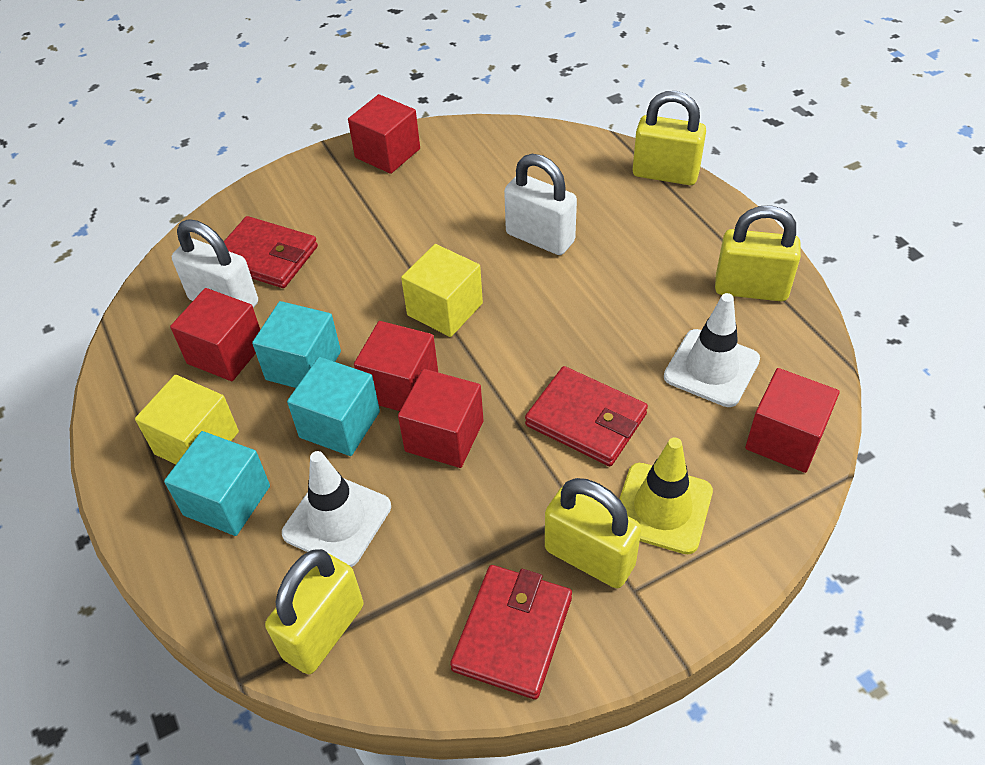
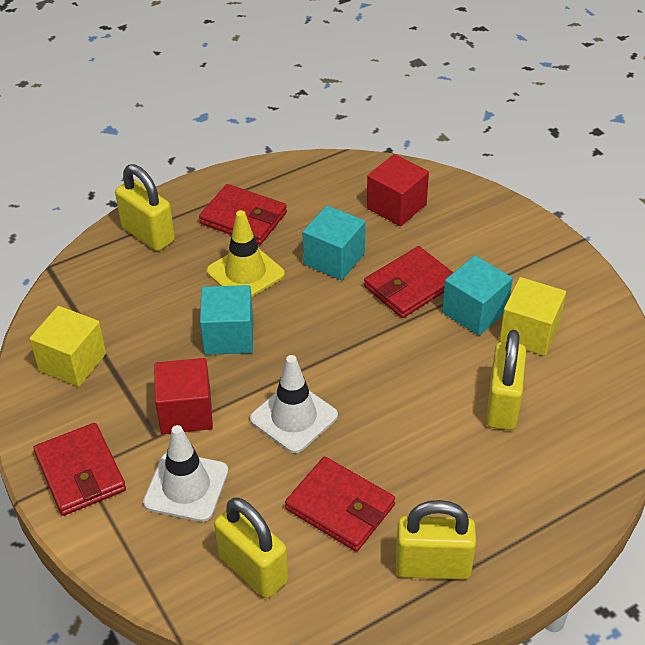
red cube: [170,288,260,381] [348,94,420,174] [354,321,438,411] [398,369,484,468] [745,368,840,473] = 5 -> [154,358,213,434] [367,154,429,226] = 2
red wallet: [224,216,318,288] [450,565,572,700] [525,366,648,466] = 3 -> [33,423,126,516] [199,184,287,245] [285,457,395,552] [364,246,454,318] = 4
white padlock: [172,219,258,308] [504,154,577,255] = 2 -> none = 0

